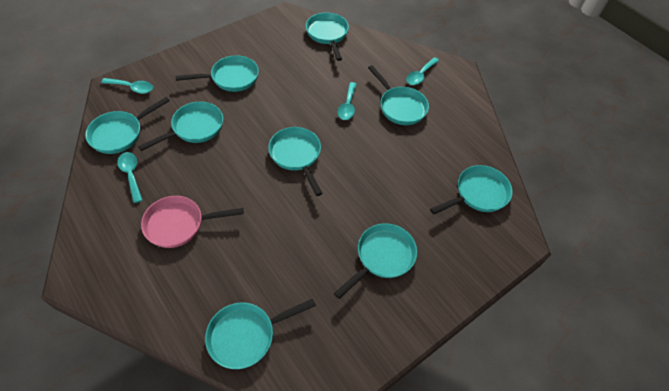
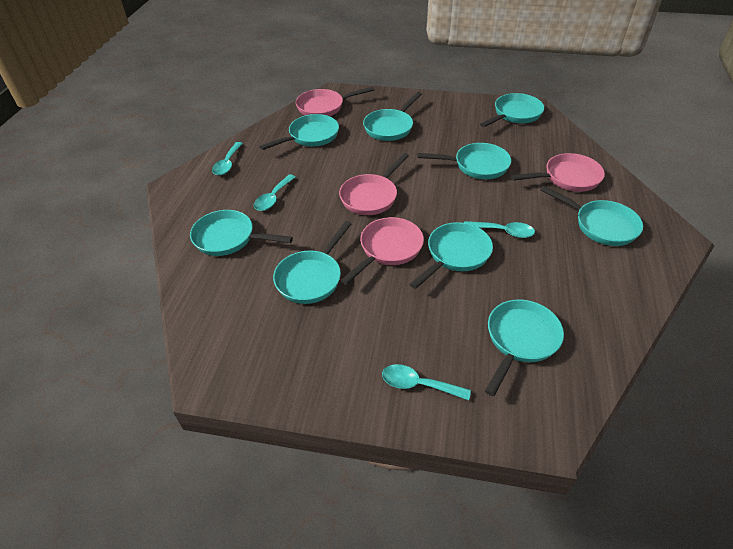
pink pan: [141,196,244,248] = 1 -> [296,87,375,116] [339,153,409,215] [341,217,424,285] [511,153,605,192] = 4

